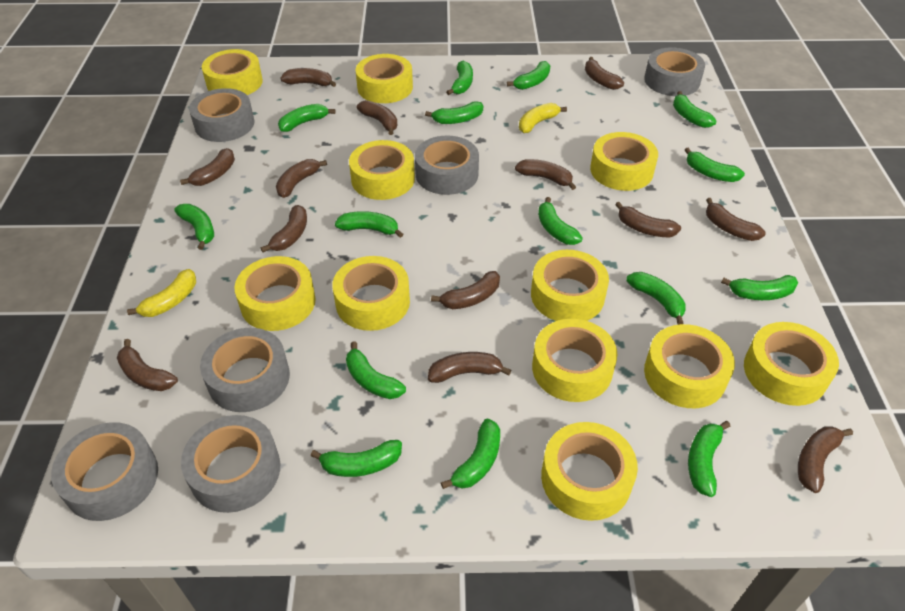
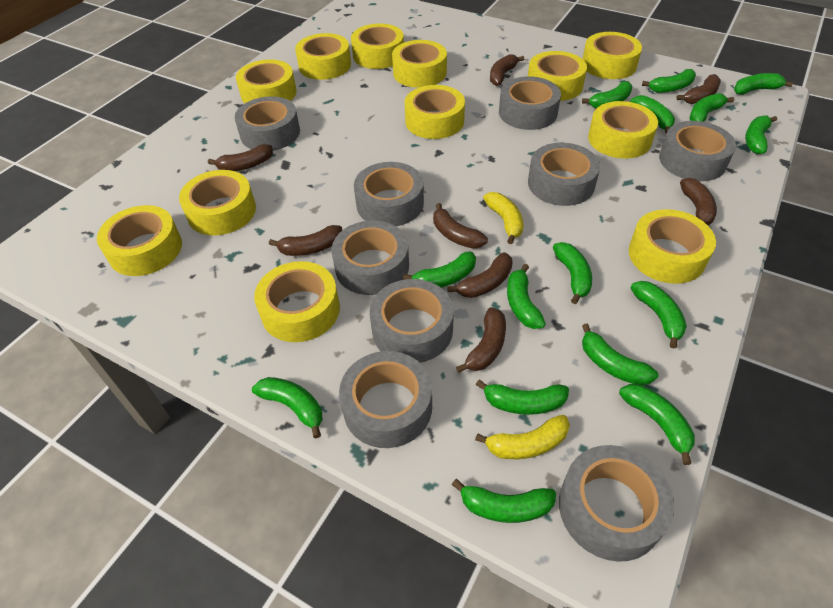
brown banana: [117,339,178,391] [180,148,235,186] [261,205,307,252] [276,159,327,198] [280,68,336,87] [357,100,397,135] [428,352,511,383] [431,271,500,309] [515,159,576,190] [585,57,624,90] [615,202,681,237] [706,198,766,241] [798,426,853,493] = 13 -> [208,144,273,171] [269,225,342,256] [433,203,488,249] [447,252,513,298] [456,307,506,373] [490,54,524,86] [676,74,721,104] [680,178,717,225] = 8
grey tape: [51,422,158,521] [181,415,280,513] [189,88,254,142] [200,328,290,412] [415,136,479,195] [644,47,705,96] = 6 -> [235,96,300,151] [331,221,409,295] [339,351,432,448] [354,162,424,226] [370,279,454,363] [499,76,561,130] [528,143,600,206] [559,445,674,562] [659,121,736,181] = 9
yellow tape: [202,49,263,95] [234,256,316,331] [332,256,410,331] [349,140,415,200] [356,54,413,103] [531,250,609,321] [532,319,618,402] [541,422,638,521] [590,132,658,191] [644,324,735,408] [744,322,839,406] = 11 -> [97,205,182,276] [179,170,256,235] [236,59,297,104] [254,261,340,342] [295,33,351,80] [351,23,404,69] [392,40,447,88] [405,85,465,139] [528,51,587,101] [583,32,642,79] [588,101,658,158] [629,209,716,284] = 12

